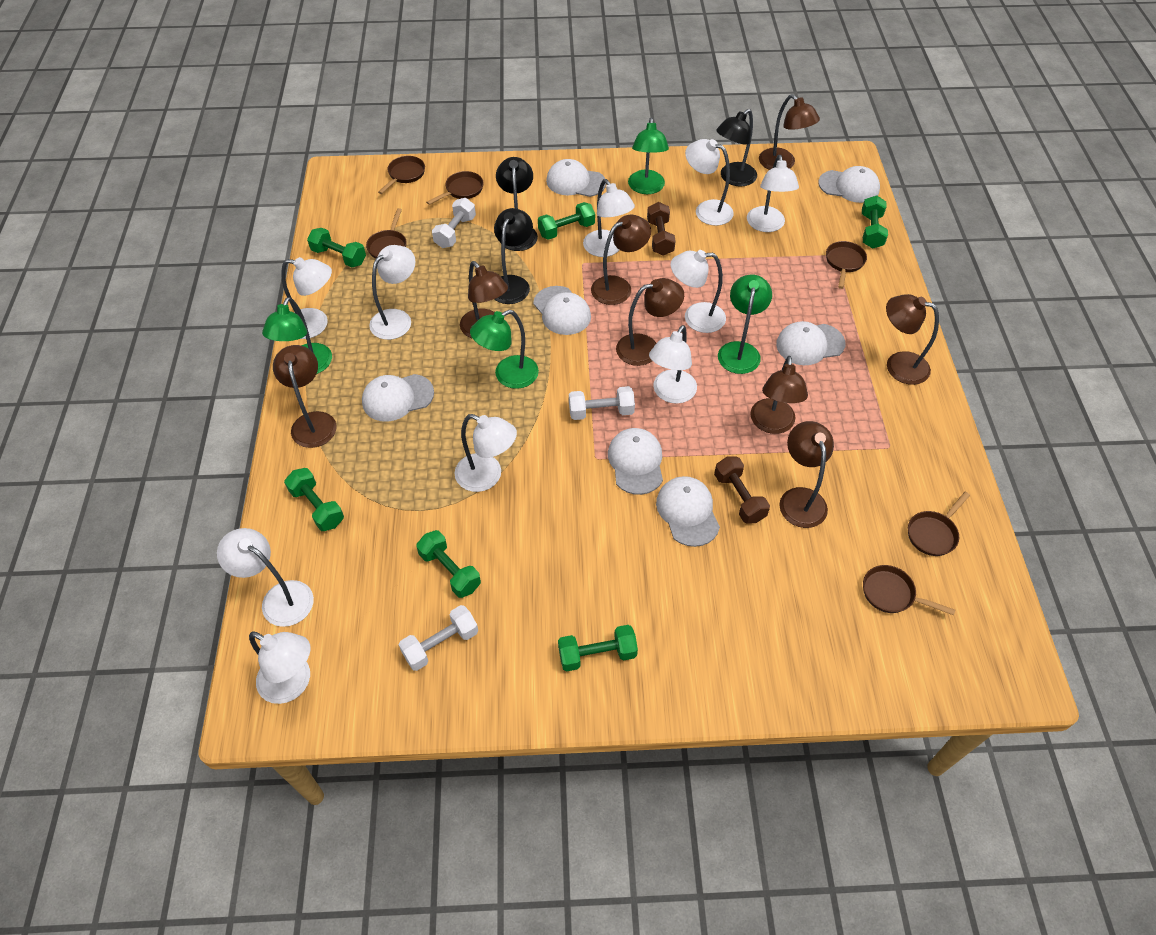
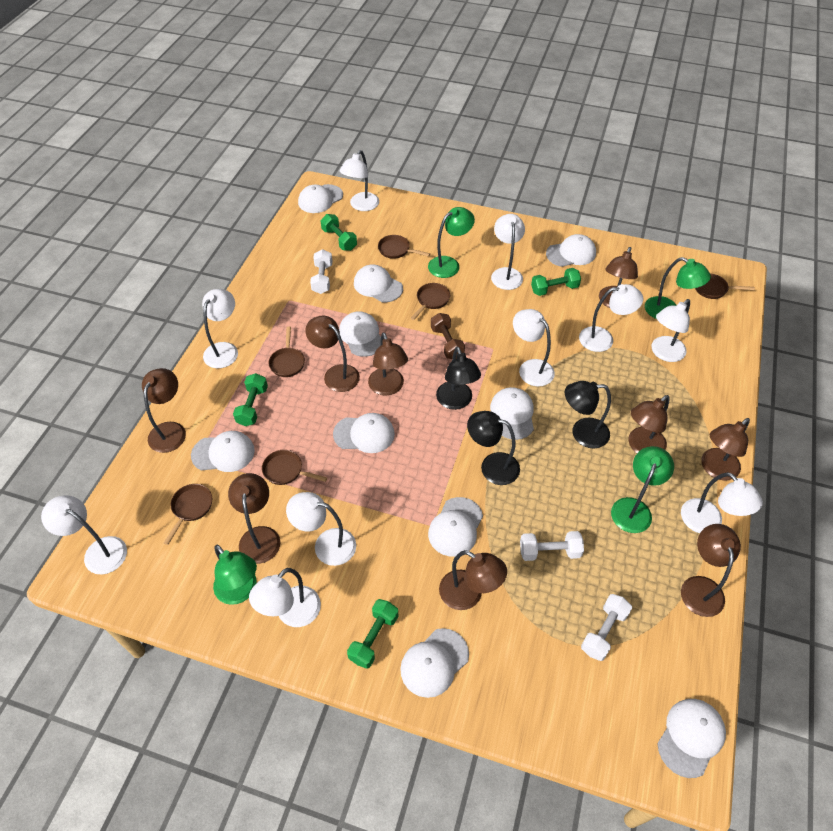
brown dumbbell: [647,202,676,256] [714,457,770,524] = 2 -> [431,313,465,359] = 1
brown lamp: [273,345,337,448] [460,261,508,339] [591,215,651,305] [616,278,684,366] [750,356,808,434] [759,94,820,170] [779,421,834,528] [886,294,939,385] = 8 -> [142,368,186,453] [228,473,280,564] [305,315,360,392] [368,332,408,396] [439,550,507,610] [599,247,638,308] [628,395,670,453] [681,524,741,617] [701,418,750,481] = 9
green dumbbell: [284,468,344,531] [307,228,366,267] [416,530,481,598] [538,202,595,240] [558,625,638,671] [862,195,888,249] = 6 -> [233,373,268,426] [321,214,357,251] [347,599,399,669] [531,268,581,296] = 4
white cap: [362,374,434,422] [533,286,591,335] [546,159,606,197] [608,428,663,495] [656,476,720,547] [776,321,845,365] [818,166,880,203] = 7 -> [191,431,255,472] [298,184,343,213] [333,413,395,453] [339,311,381,357] [354,264,403,302] [400,628,469,698] [428,497,483,557] [490,387,534,440] [546,234,596,267] [657,699,726,778] = 10

